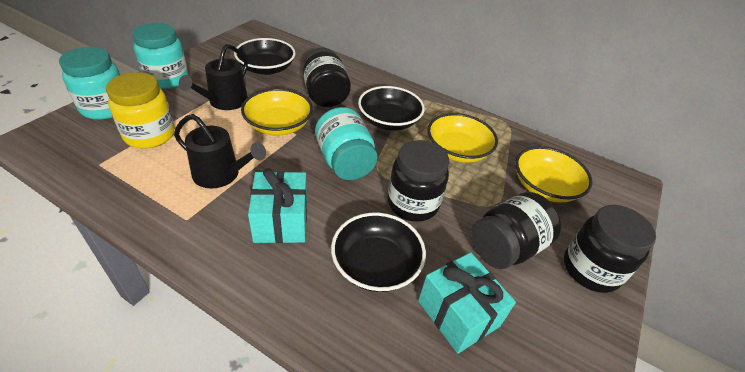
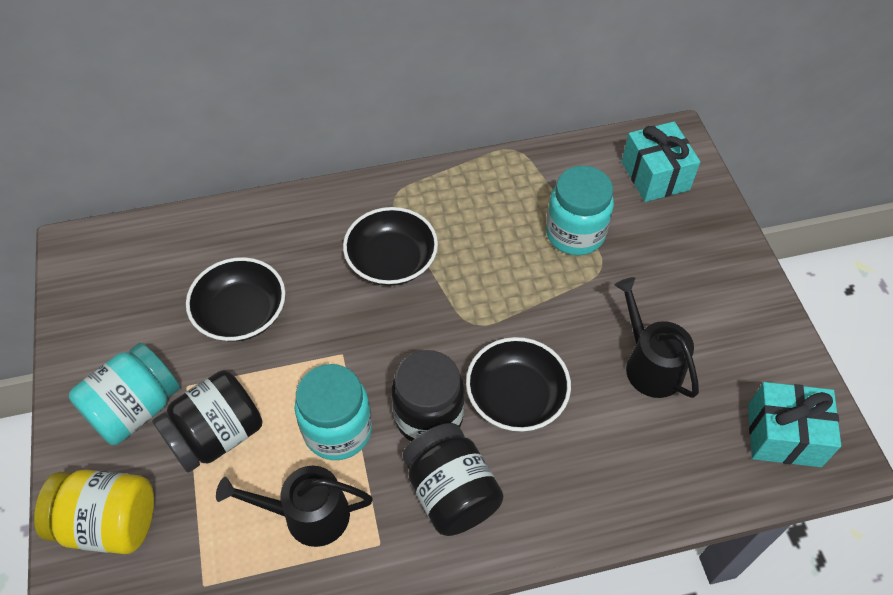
black jar: [303,48,351,107] [388,140,449,222] [471,192,561,269] [564,205,656,293] = 4 -> [152,370,262,473] [391,350,465,441] [403,423,503,536] = 3
yellow bowl: [241,88,313,135] [428,113,498,163] [515,146,592,203] = 3 -> none = 0

